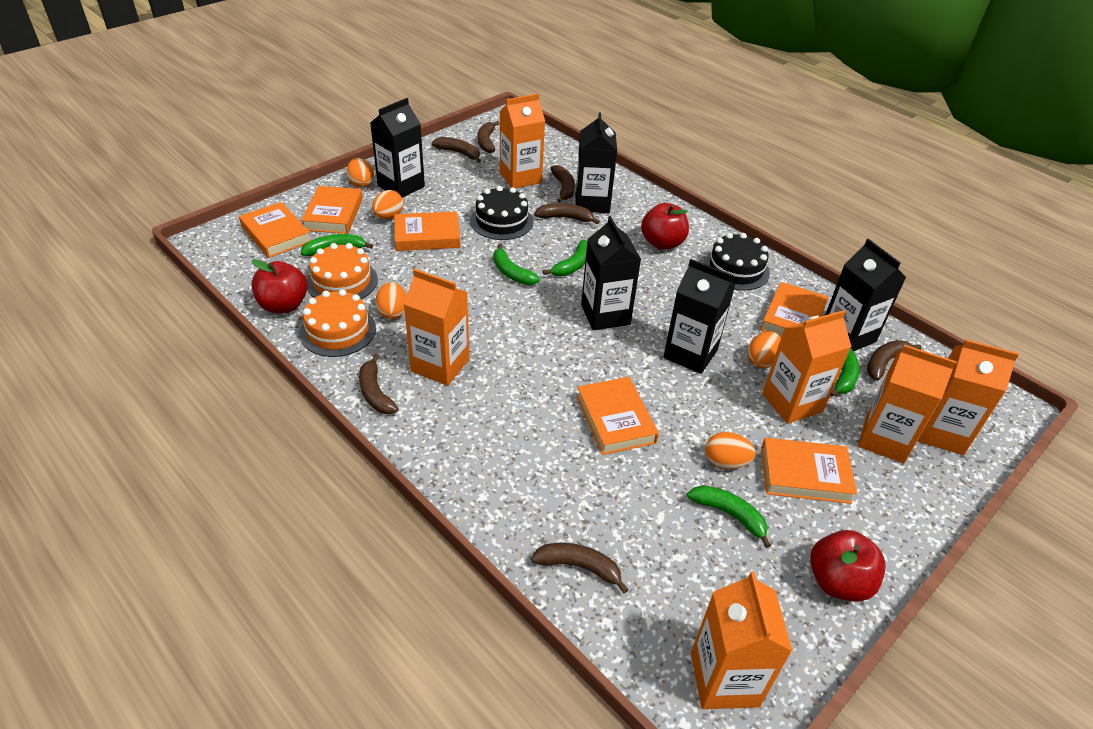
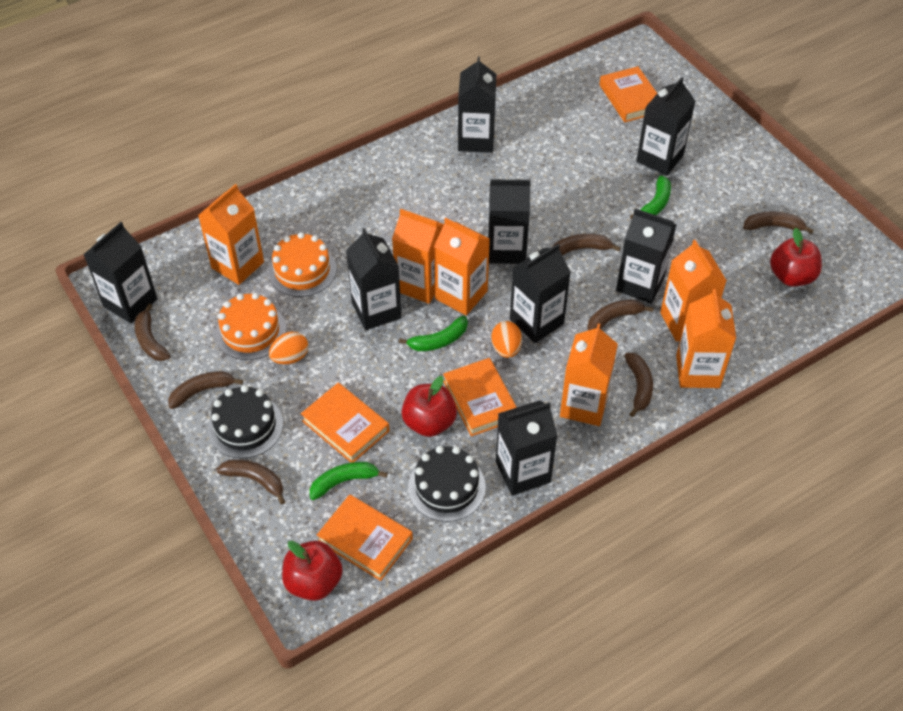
black carton: [370,98,425,198] [575,112,617,213] [581,216,641,331] [663,259,735,374] [825,239,906,351] = 5 -> [83,222,157,323] [346,228,401,330] [458,56,496,153] [488,179,531,264] [496,400,558,496] [510,244,571,343] [616,208,677,304] [636,77,695,176] = 8
green banana: [301,234,373,256] [493,244,540,285] [542,240,587,276] [687,485,771,548] [830,348,860,397] = 5 -> [310,462,388,500] [399,316,468,351] [630,175,671,219] = 3
orange book: [239,202,311,258] [301,186,363,234] [394,211,461,251] [576,377,659,455] [760,282,828,337] [761,438,857,504] = 6 -> [301,383,389,462] [317,494,413,581] [443,358,517,436] [599,66,657,122] = 4
orange egg: [347,158,374,188] [372,190,403,219] [375,282,406,319] [705,432,756,469] [747,331,781,368] = 5 -> [269,332,308,364] [491,321,522,358] = 2

